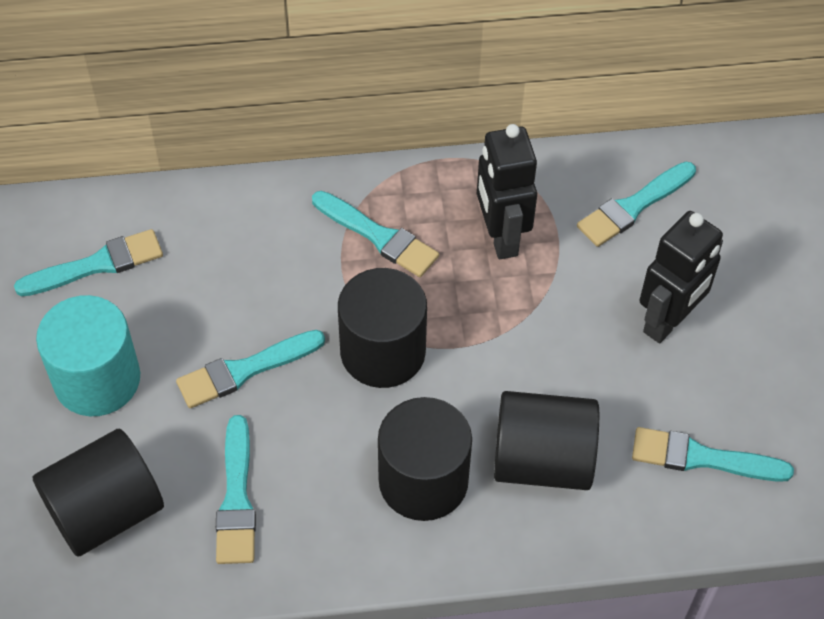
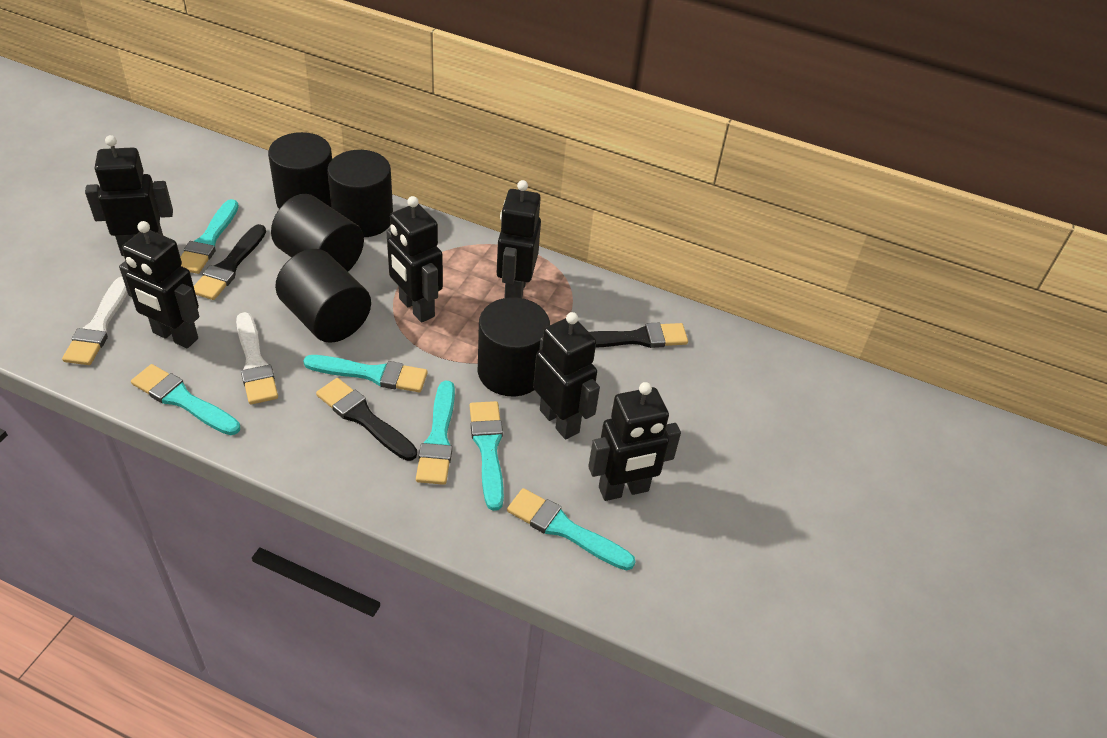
black brush: none = 0 -> [194,224,266,300] [316,378,417,461] [589,323,688,348] = 3
black cylinder: [33,429,164,557] [338,268,427,388] [378,397,472,521] [494,391,599,490] = 4 -> [268,132,332,209] [271,194,364,272] [275,249,371,343] [327,150,393,237] [478,297,550,396] = 5
black robot: [477,124,537,259] [639,211,723,343] = 2 -> [85,135,173,256] [119,221,199,348] [386,196,443,323] [497,180,541,298] [533,312,600,440] [588,382,681,501] = 6
turquoise cylinder: [36,295,140,416] = 1 -> none = 0
white brush: none = 0 -> [62,277,127,365] [236,312,278,405] = 2

